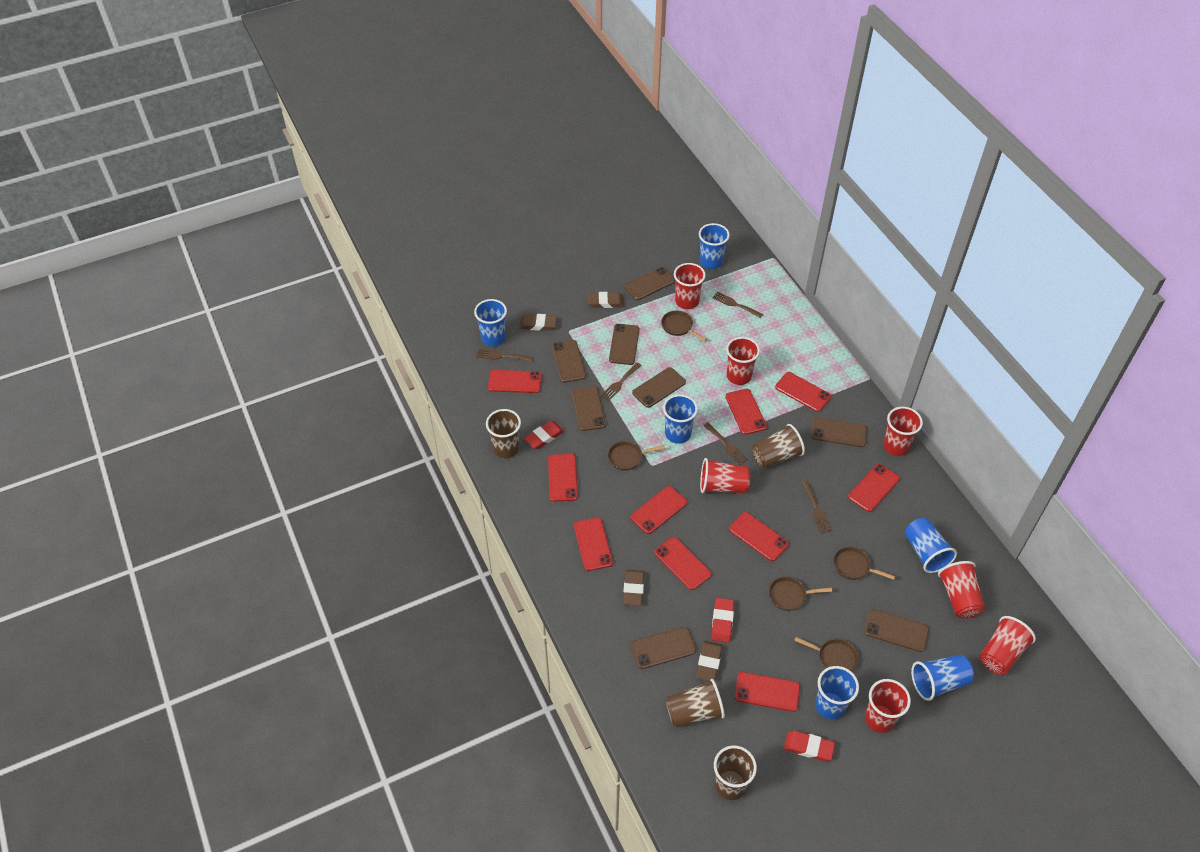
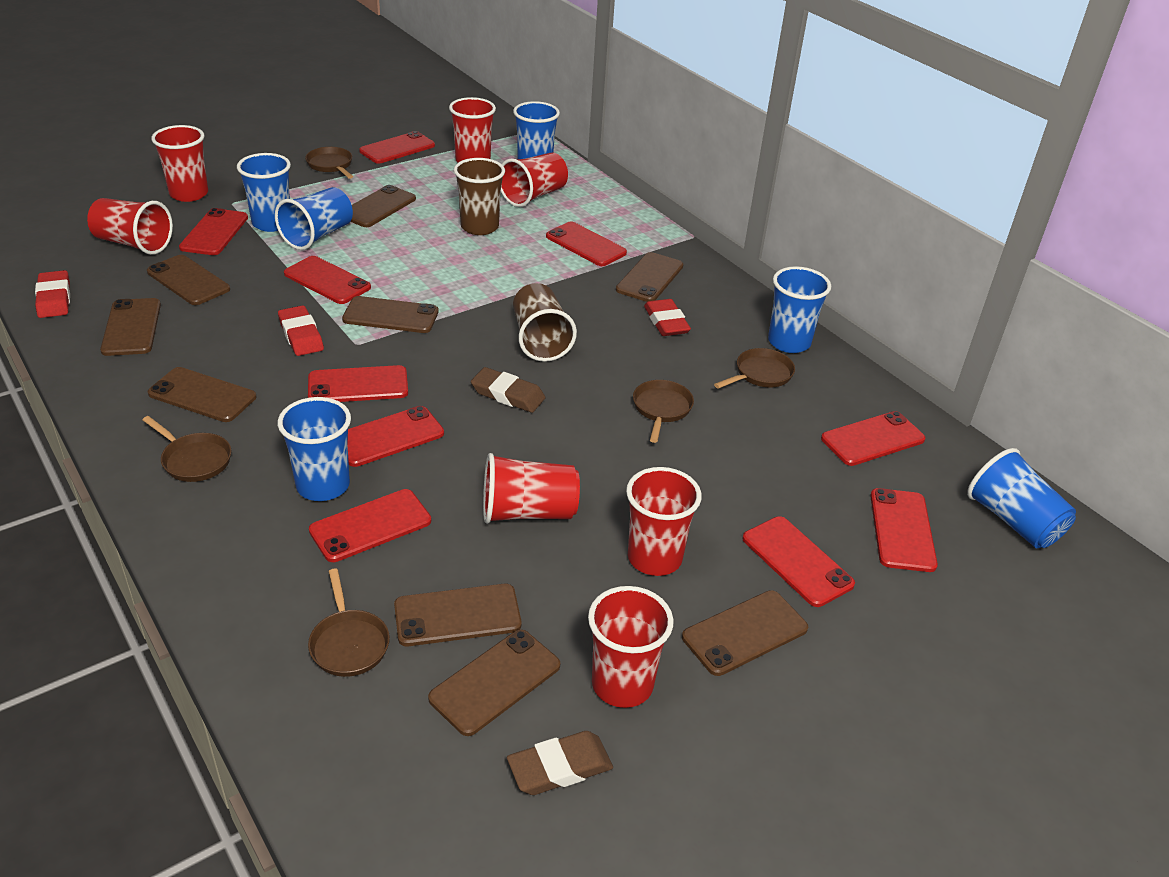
brown cup: [486,409,521,458] [665,679,725,727] [714,745,757,800] [752,424,805,469] = 4 -> [454,158,505,235] [513,283,577,362] = 2
brown eraser: [519,314,557,331] [588,292,624,308] [623,570,644,606] [696,641,722,681] = 4 -> [471,367,546,413] [507,731,613,795] = 2
brown fork: [476,349,532,361] [600,362,642,401] [703,422,748,465] [713,292,763,318] [802,481,832,533] = 5 -> none = 0
brown phone: [552,340,586,383] [572,386,606,431] [609,324,639,365] [624,267,675,300] [631,627,696,669] [632,367,686,408] [811,417,867,447] [864,609,929,652] = 8 -> [100,298,161,356] [147,255,230,305] [148,367,256,422] [342,296,439,333] [351,185,416,227] [394,584,522,646] [428,630,560,736] [616,252,683,302] [682,590,808,676] = 9

